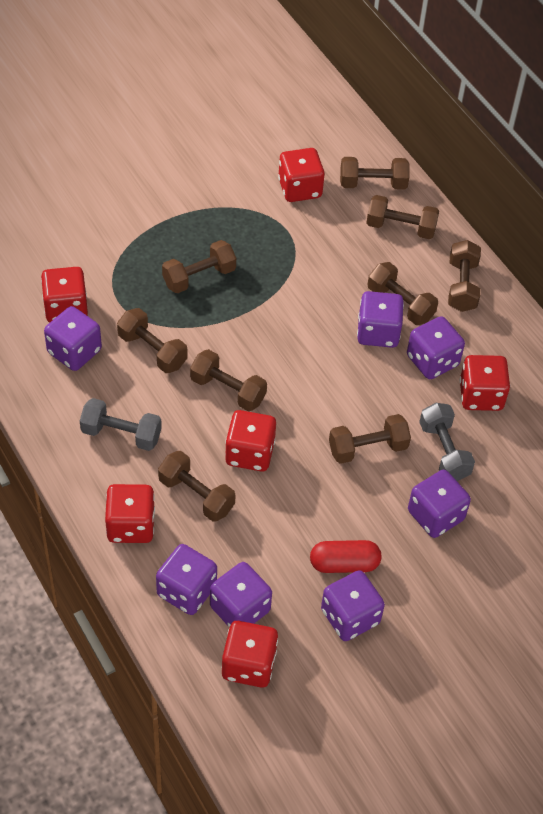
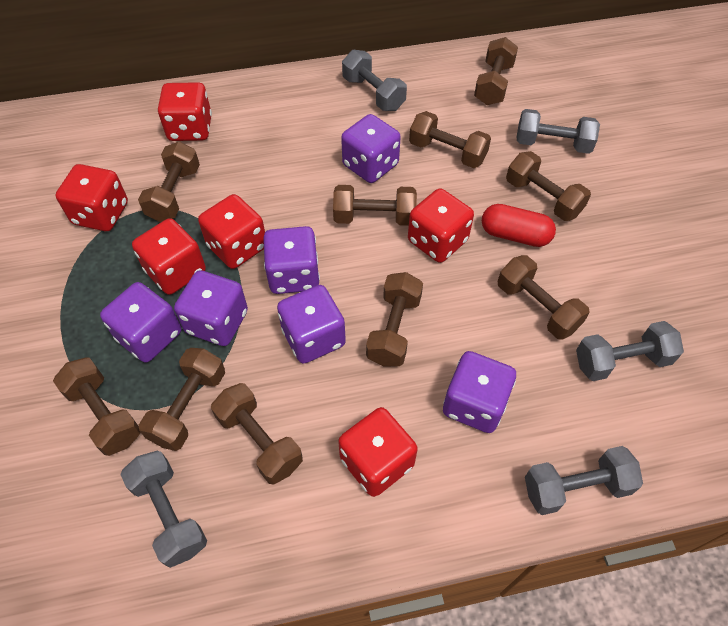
brown dumbbell: [117,308,188,373] [158,451,235,522] [162,240,236,293] [190,349,267,411] [329,414,411,464] [340,157,410,190] [366,195,439,239] [367,262,438,325] [448,240,481,312] = 9 -> [53,357,140,456] [138,142,200,222] [139,348,225,451] [211,383,303,485] [333,185,417,226] [366,272,423,367] [409,111,491,168] [474,37,518,105] [498,255,590,340] [506,151,591,221] = 10
grey dumbbell: [80,398,162,451] [419,403,475,481] = 2 -> [120,451,207,568] [342,50,407,111] [516,109,600,154] [525,446,643,515] [576,321,684,381] = 5
purple dice: [44,306,102,371] [156,544,217,615] [210,562,272,627] [321,570,385,641] [357,291,404,348] [407,316,465,379] [408,470,471,538] = 7 -> [100,282,181,363] [174,270,248,346] [263,226,320,294] [277,285,346,364] [341,114,401,183] [443,351,516,433] = 6

